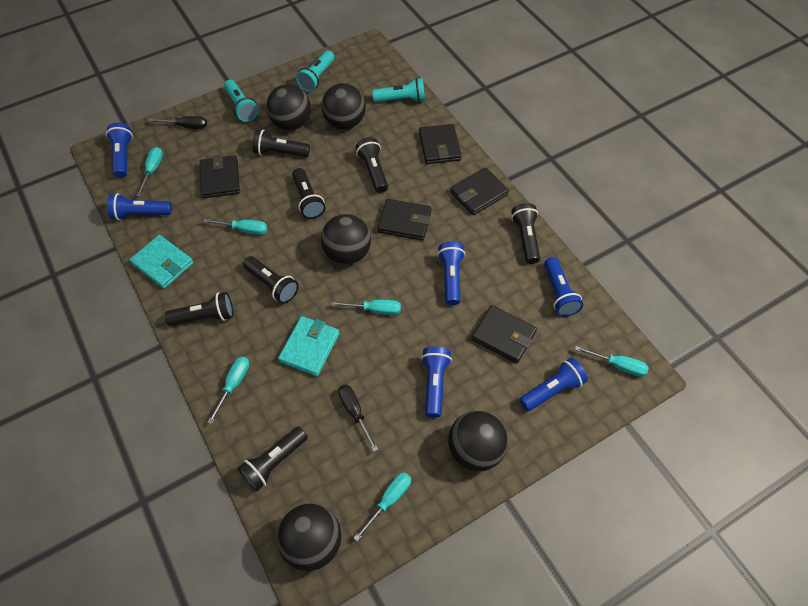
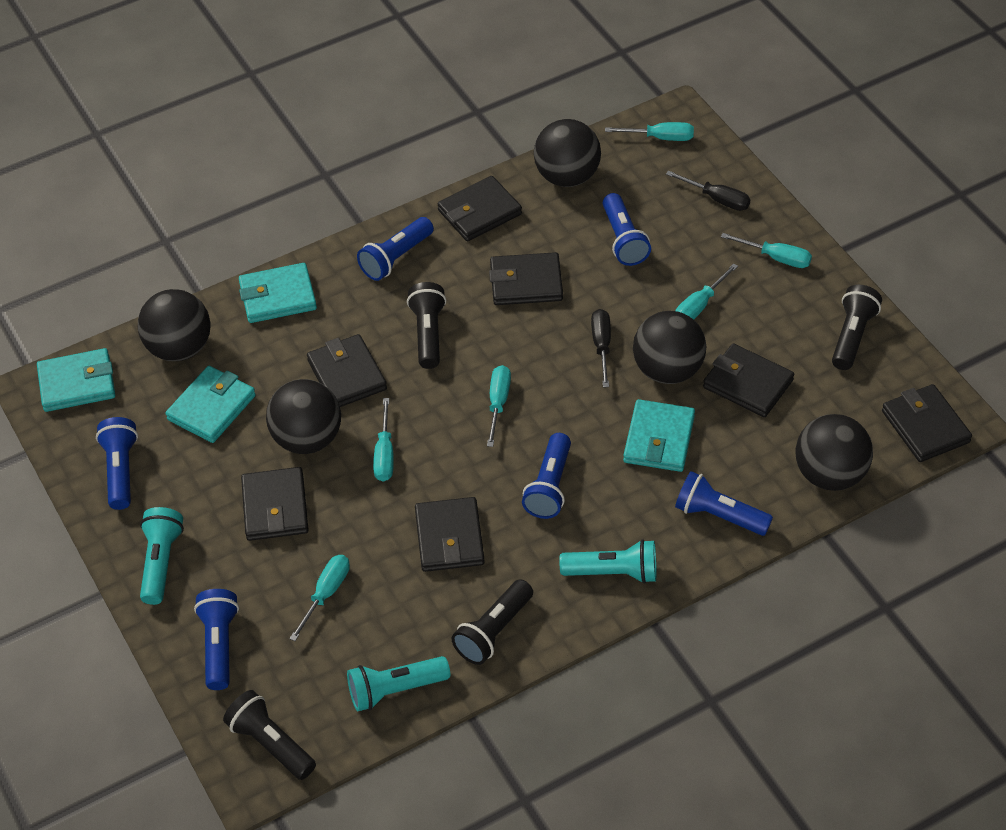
black flashlight: [164,292,233,326] [238,426,308,491] [243,256,299,304] [252,130,310,157] [292,168,325,219] [355,137,388,193] [511,203,540,264] = 7 -> [223,690,316,780] [407,282,446,369] [452,579,533,665] [832,285,882,370] = 4
black wallet: [200,155,240,198] [378,199,432,241] [419,124,462,164] [450,167,509,215] [471,305,537,363] = 5 -> [241,467,309,541] [307,334,387,407] [415,497,485,572] [438,176,522,241] [489,252,563,305] [703,343,794,417] [882,384,972,462] = 7
turquoise wallet: [130,235,194,289] [278,316,340,376] = 2 -> [37,348,115,412] [166,366,256,443] [239,263,317,323] [623,399,695,472] = 4

